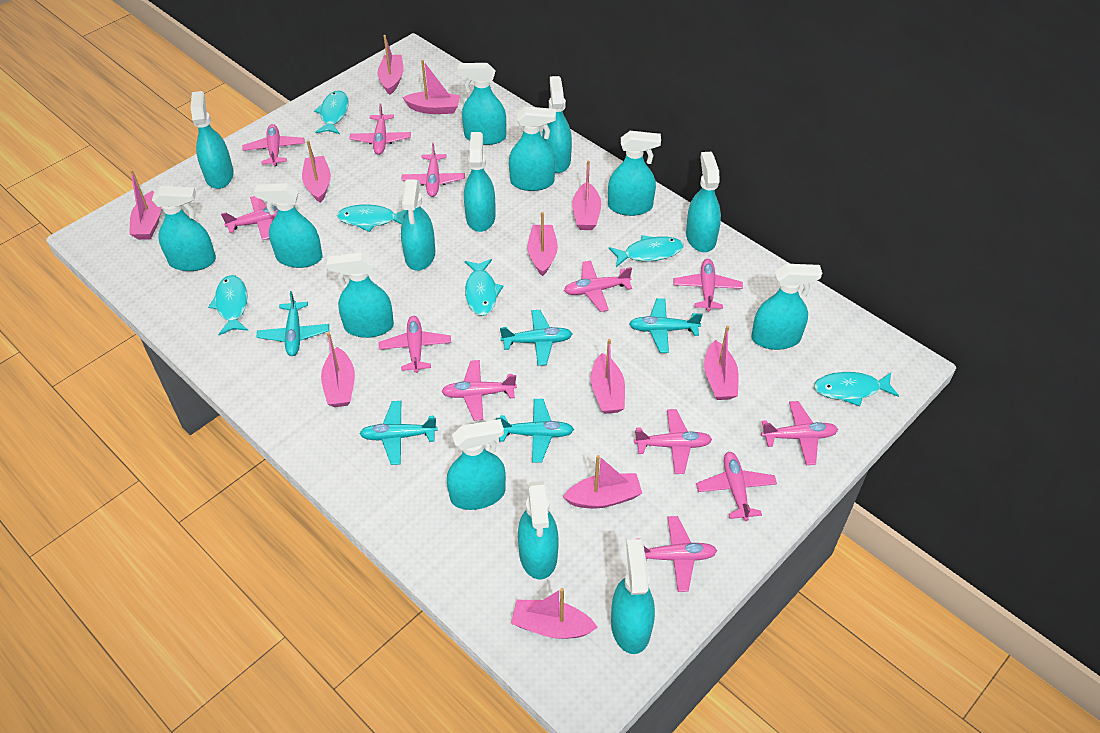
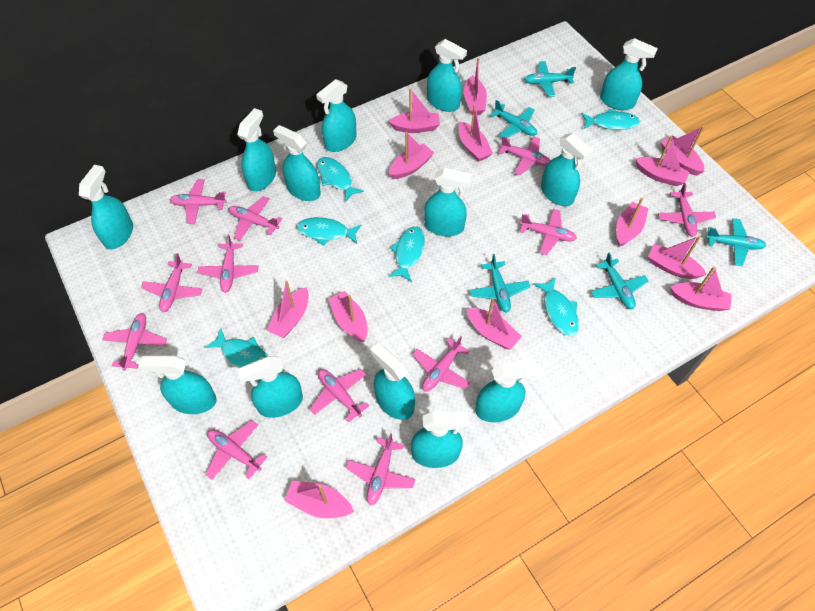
pink boat: [129,170,161,240] [302,140,331,203] [321,332,355,407] [377,35,404,95] [402,60,461,114] [511,588,598,639] [527,212,558,276] [563,455,642,508] [572,161,601,230] [591,339,625,414] [704,326,738,400] = 11 -> [267,280,309,338] [284,480,354,518] [328,291,368,342] [388,89,440,133] [389,132,434,179] [458,105,493,162] [464,58,487,115] [466,297,522,350] [616,198,649,247] [635,136,689,186] [648,236,707,279] [661,126,704,176] [670,266,732,311] = 13
turquoise spray bottle: [152,186,216,271] [191,91,234,189] [254,183,322,268] [327,252,394,338] [401,179,435,271] [447,419,506,510] [457,63,506,145] [464,132,496,232] [509,106,556,191] [518,481,559,580] [542,76,572,173] [608,131,661,216] [611,539,655,654] [686,152,721,252] [752,264,822,350] = 15 -> [79,165,133,249] [140,355,217,414] [237,108,276,191] [237,356,303,418] [273,125,321,201] [316,79,356,152] [370,343,415,420] [411,412,469,468] [424,168,472,236] [427,39,467,112] [475,358,537,422] [541,133,593,206] [600,38,658,110] = 13

